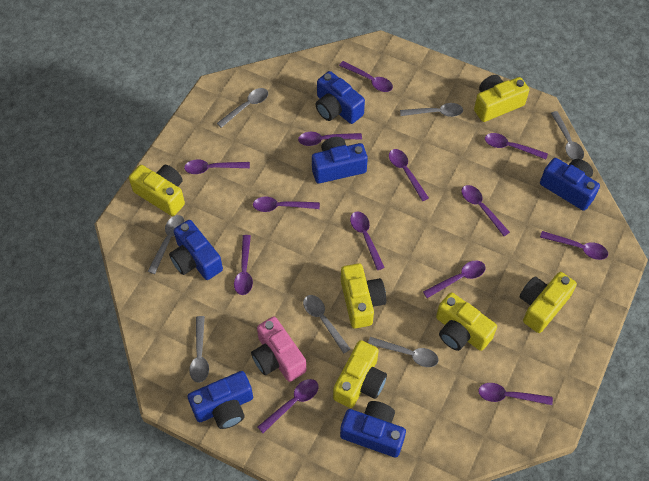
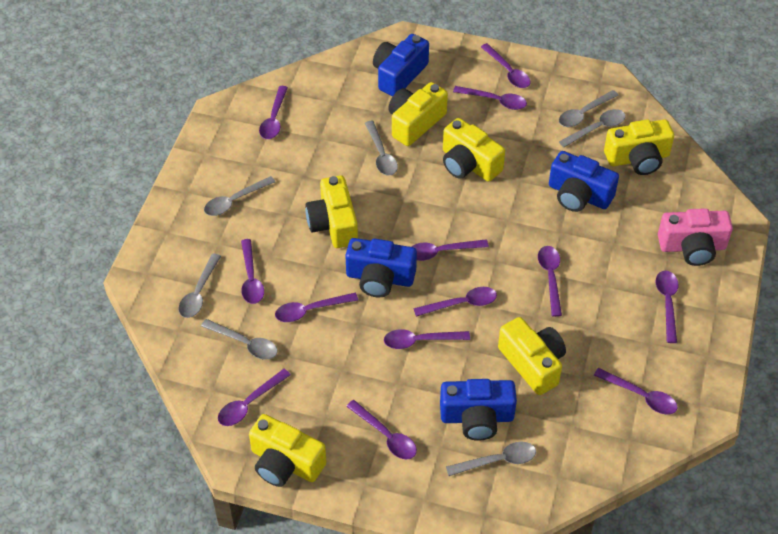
blue camera: [169,220,223,280] [188,371,253,429] [312,137,368,183] [315,71,365,124] [340,401,406,458] [540,158,600,211] = 6 -> [345,238,417,298] [373,34,429,96] [440,379,517,441] [549,151,619,212] = 4

